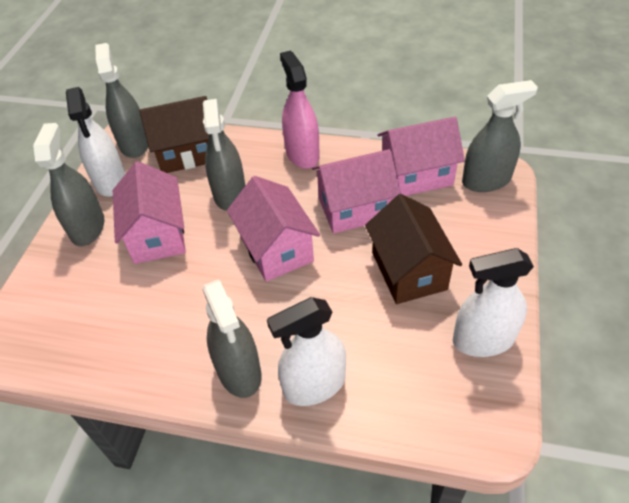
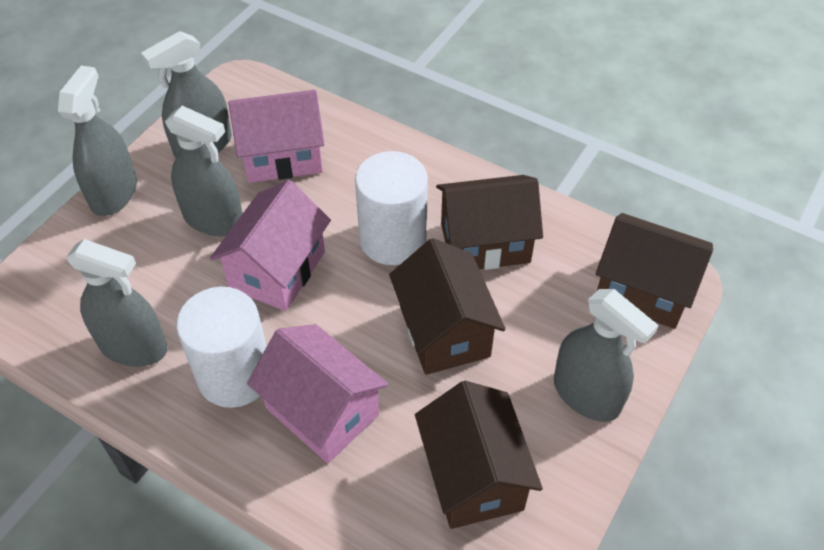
brown house: [139,96,209,173] [365,194,462,304] = 2 -> [389,238,506,375] [415,381,543,529] [436,175,543,270] [596,213,713,329] = 4
pink house: [113,161,186,264] [227,176,320,282] [312,149,401,234] [377,117,465,196] = 4 -> [210,180,331,311] [228,90,324,183] [247,324,388,463] = 3
pink spray bottle: [280,50,320,169] = 1 -> none = 0
white cylinder: none = 0 -> [177,287,267,408] [355,151,428,265] = 2
white spray bottle: [66,87,125,197] [267,297,346,406] [453,248,534,357] = 3 -> none = 0

